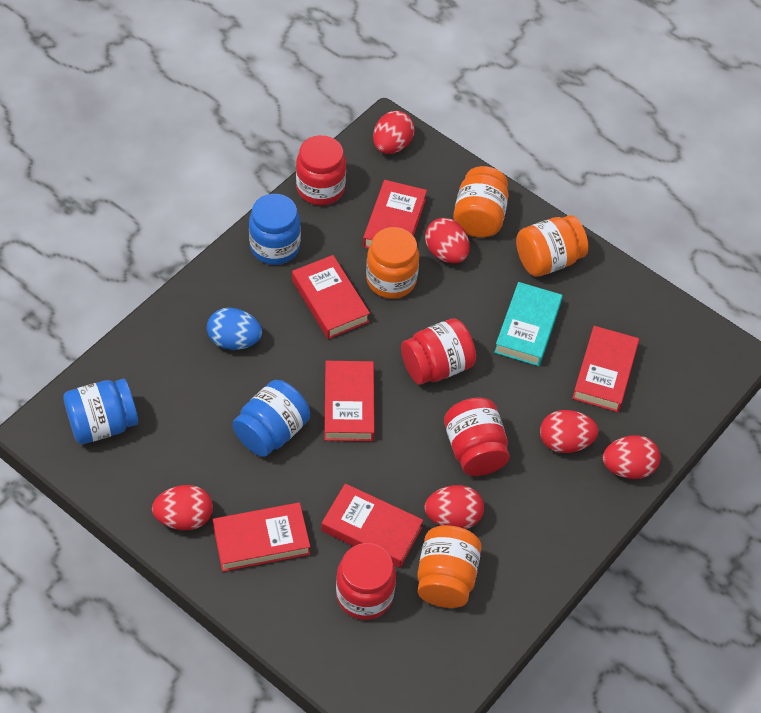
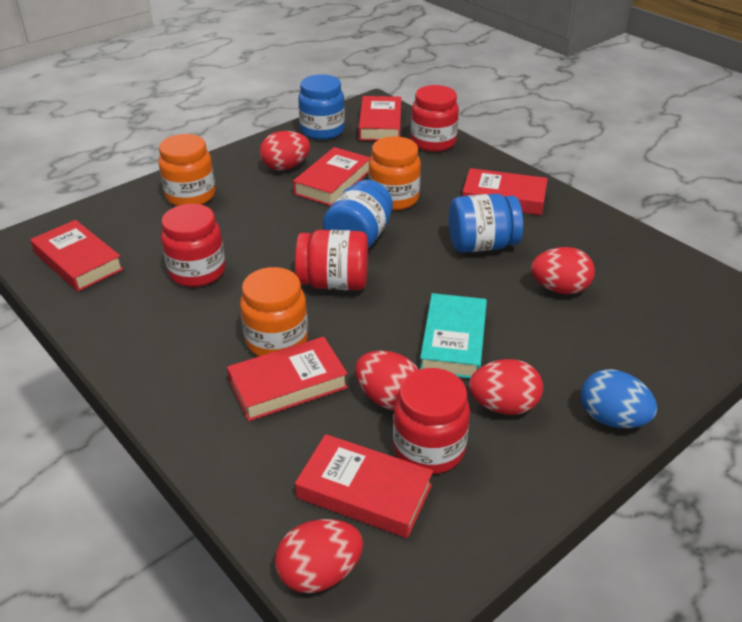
orange jar: [366,227,419,299] [417,525,482,608] [453,166,509,238] [516,215,588,277] = 4 -> [158,134,215,206] [240,267,308,356] [368,136,421,210] = 3
red egg: [152,485,213,530] [373,111,414,154] [425,218,470,263] [425,485,484,529] [540,410,598,453] [603,435,660,479] = 6 -> [260,131,310,171] [275,519,363,593] [355,351,419,410] [469,359,543,415] [531,247,595,294] = 5

